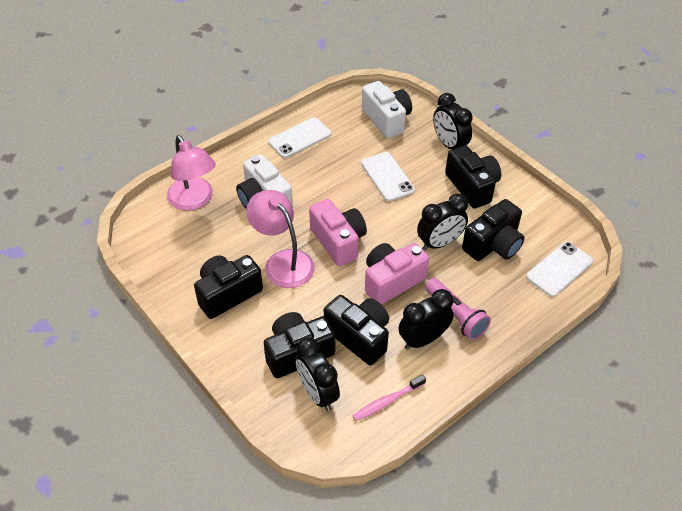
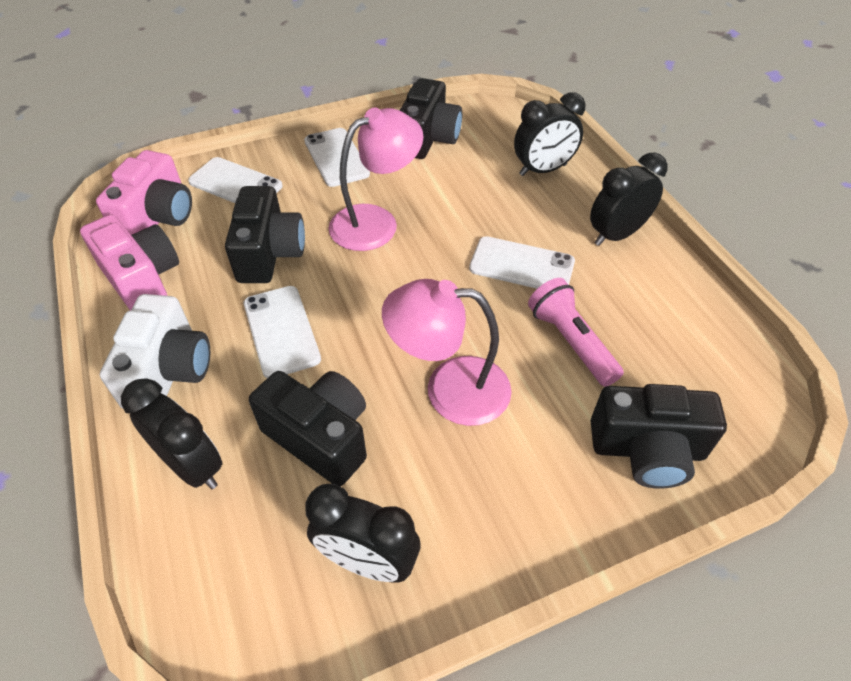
black camera: [194,255,263,319] [263,312,335,378] [324,295,389,365] [445,145,501,209] [462,199,524,261] = 5 -> [225,186,305,283] [249,371,367,486] [400,78,462,159] [591,384,727,489] = 4
pink toothbrush: [352,374,426,421] = 1 -> none = 0
white camera: [236,154,293,209] [362,81,412,138] = 2 -> [100,294,210,409] = 1
white phone: [268,117,331,158] [361,152,415,202] [526,242,593,297] = 3 -> [188,157,283,203] [244,286,321,378] [304,128,370,187] [469,236,575,289] = 4

